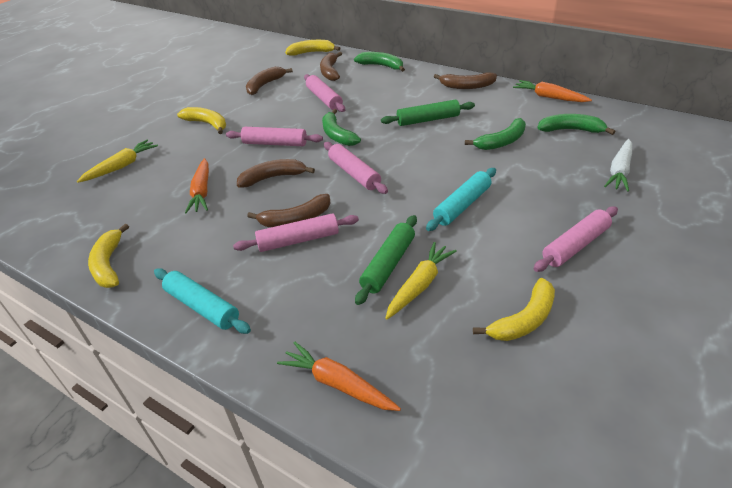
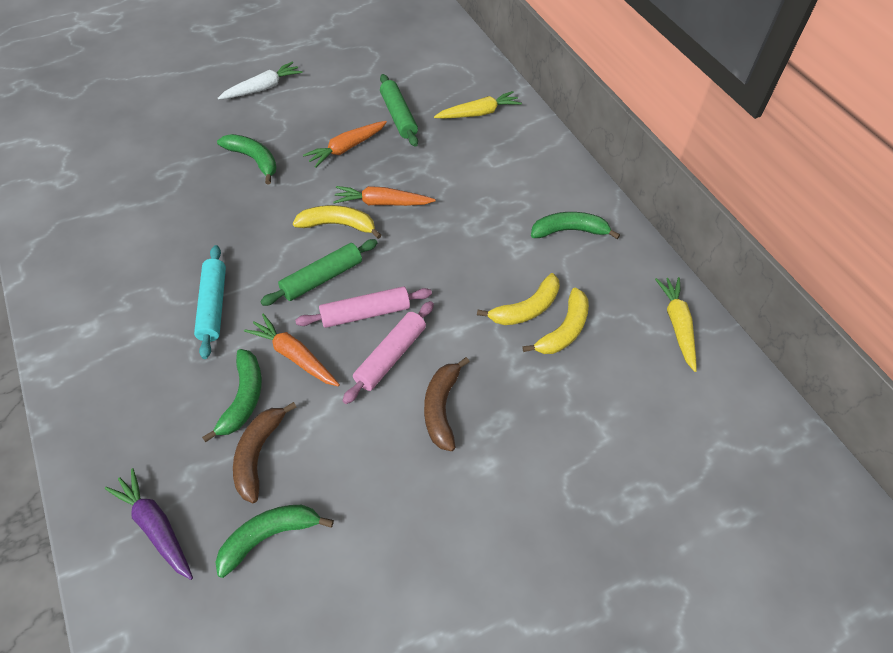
brown banana: [237,159,315,188] [246,67,293,95] [247,194,331,227] [320,52,342,81] [434,73,497,89] = 5 -> [233,402,296,503] [424,357,470,451] = 2
pink rolling pin: [226,127,323,146] [233,213,359,252] [304,74,345,112] [324,142,388,194] [534,206,618,272] = 5 -> [295,286,432,328] [343,301,434,404] = 2
purple carrot: none = 0 -> [105,468,193,580] = 1
turquoise rolling pin: [154,268,251,334] [426,168,496,231] = 2 -> [194,245,226,359] = 1
yellow banana: [88,224,129,288] [177,107,226,134] [285,40,341,56] [473,278,555,341] = 4 -> [293,205,382,239] [477,273,560,325] [522,287,589,354] = 3

